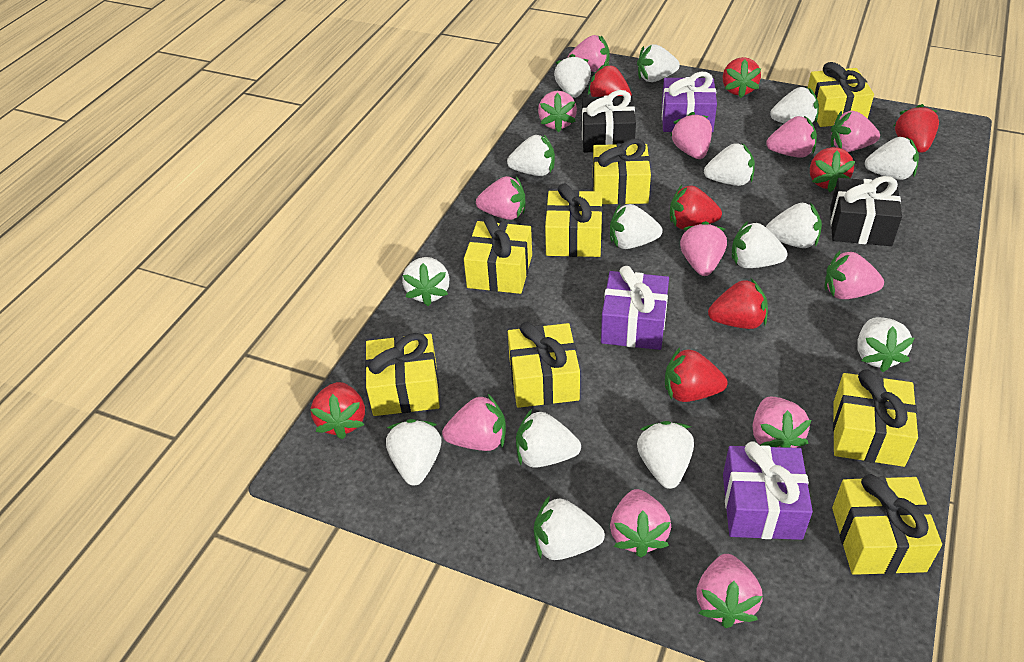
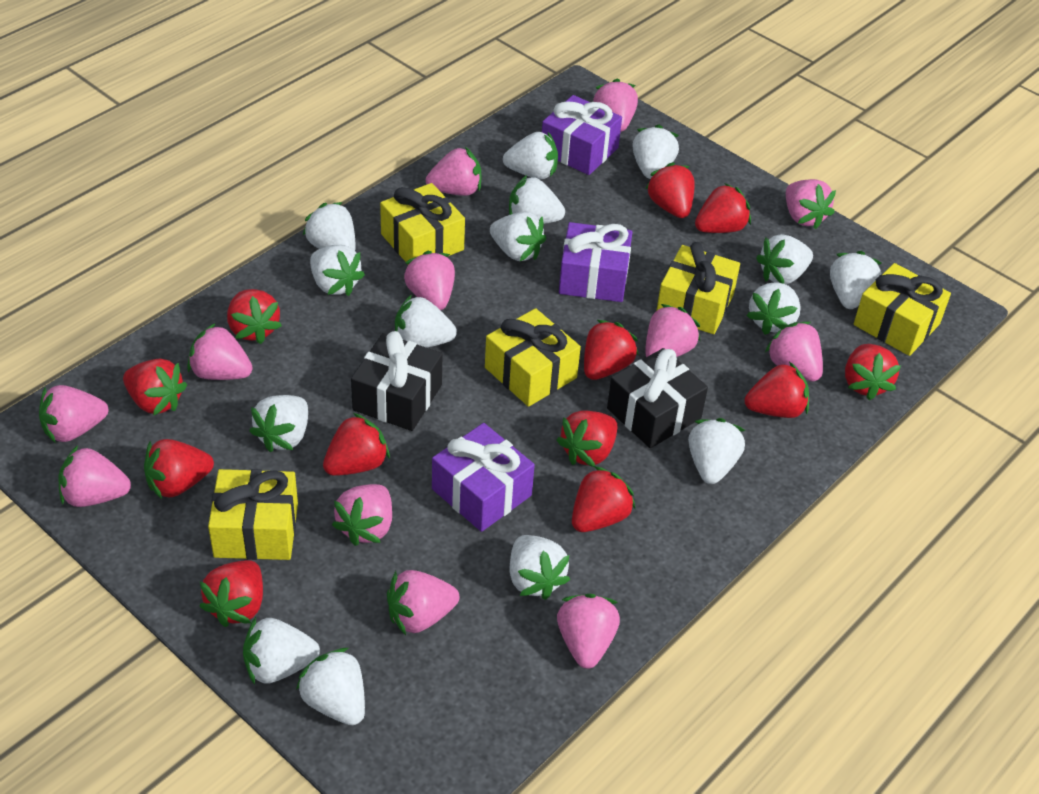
red strawberry: [310,382,365,439] [588,65,632,97] [665,347,728,402] [670,185,722,230] [708,278,768,329] [723,57,761,98] [810,147,855,192] [894,104,939,153] = 8 -> [123,359,187,416] [144,439,214,499] [199,560,263,627] [227,289,282,344] [323,413,390,476] [557,410,617,467] [572,466,636,532] [584,320,639,380] [645,163,695,218] [695,183,751,233] [745,362,809,418] [845,344,901,401] = 12
yellow gift: [365,333,440,416] [464,215,532,294] [508,322,580,408] [545,184,603,257] [593,139,651,204] [808,62,874,127] [832,474,942,575] [833,369,918,467] = 8 -> [208,469,298,560] [380,183,465,265] [485,308,581,407] [657,242,740,334] [854,263,951,356] = 5

